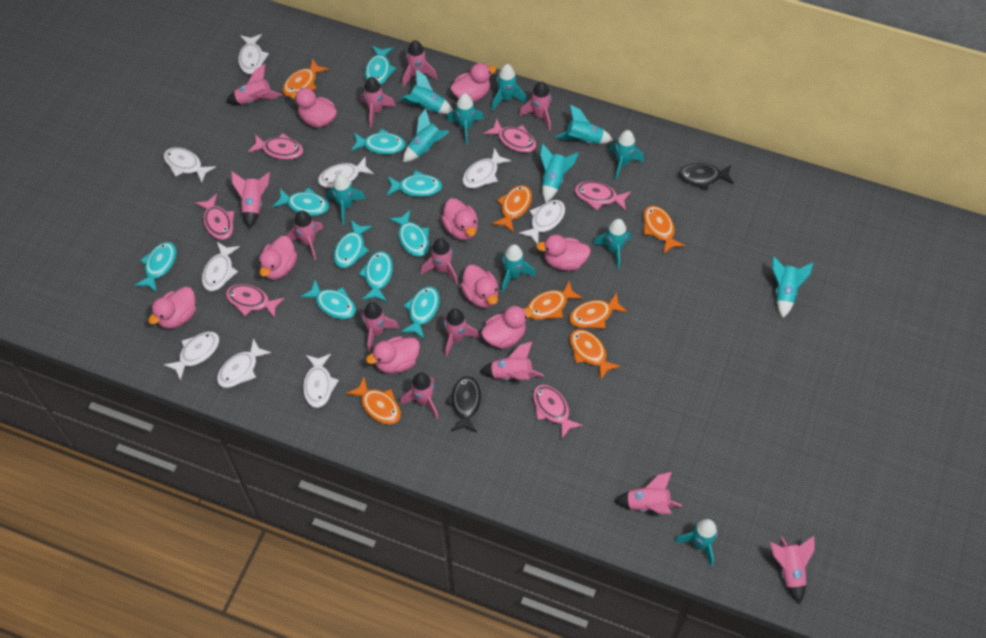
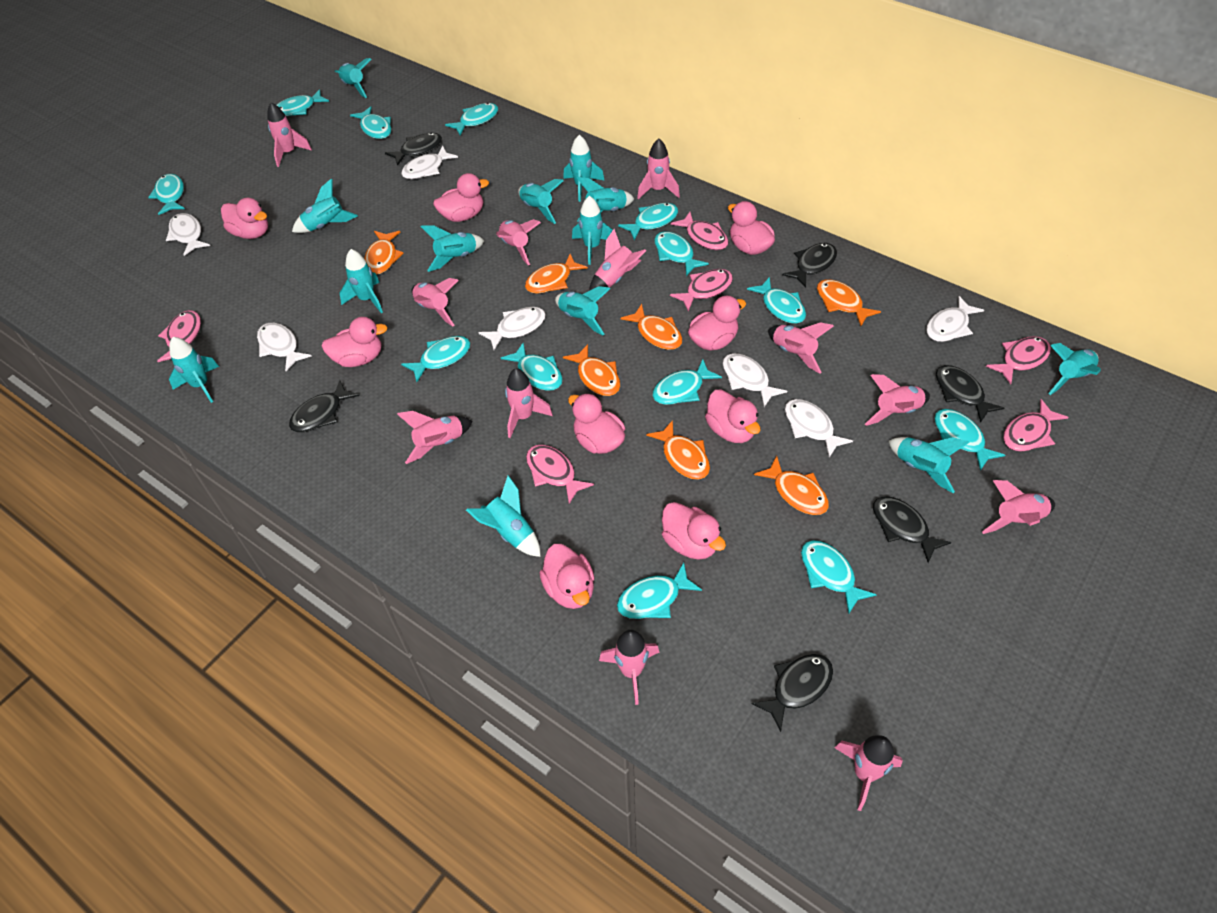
black fish: [445,376,481,432] [678,163,734,190] = 2 -> [289,380,360,432] [385,133,442,166] [752,654,833,732] [782,243,837,288] [873,497,952,563] [936,365,1004,423] = 6
pink rocket: [226,64,283,105] [231,171,270,229] [287,210,324,260] [360,77,396,128] [361,302,399,352] [400,373,438,419] [402,40,438,87] [420,238,458,284] [443,308,480,357] [480,342,544,380] [519,81,552,131] [614,472,682,514] [770,536,815,604] = 13 -> [267,102,312,167] [397,411,472,464] [412,278,459,327] [496,219,541,265] [505,368,553,438] [589,229,646,291] [599,630,660,705] [637,139,680,199] [768,322,834,374] [835,735,903,811] [865,374,930,426] [982,480,1055,534] = 12
turquoise fish: [134,242,177,293] [272,188,329,216] [300,280,356,319] [334,220,373,268] [351,128,406,154] [358,251,393,302] [365,46,396,85] [387,170,442,197] [389,210,429,257] [401,287,440,339] = 10 -> [148,174,185,215] [277,89,329,116] [350,106,392,139] [401,336,470,382] [445,103,498,135] [501,343,563,391] [617,563,702,619] [618,203,678,240] [653,359,722,405] [654,231,709,276] [747,277,806,324] [801,540,877,614] [934,409,1005,471] = 13
turquoise rocket: [327,174,366,225] [401,69,453,114] [403,108,450,162] [447,93,484,145] [492,64,527,111] [501,244,536,293] [540,143,579,202] [556,105,613,144] [593,219,631,269] [608,130,644,180] [675,519,718,567] [772,256,813,318] = 12 -> [169,337,219,403] [292,178,358,233] [335,58,372,98] [340,249,383,313] [421,226,484,272] [466,475,540,557] [518,179,563,224] [555,286,610,335] [563,135,605,202] [572,196,613,265] [577,177,634,222] [889,437,970,493] [1048,343,1101,395] = 13
white fish: [164,147,216,183] [164,332,219,381] [202,242,240,291] [217,338,271,388] [238,34,269,74] [303,354,339,408] [318,157,374,188] [462,148,511,188] [519,200,565,244] = 9 -> [166,213,210,256] [257,323,312,371] [401,146,458,179] [478,307,546,350] [722,353,787,407] [785,399,853,458] [926,296,984,342] = 7

